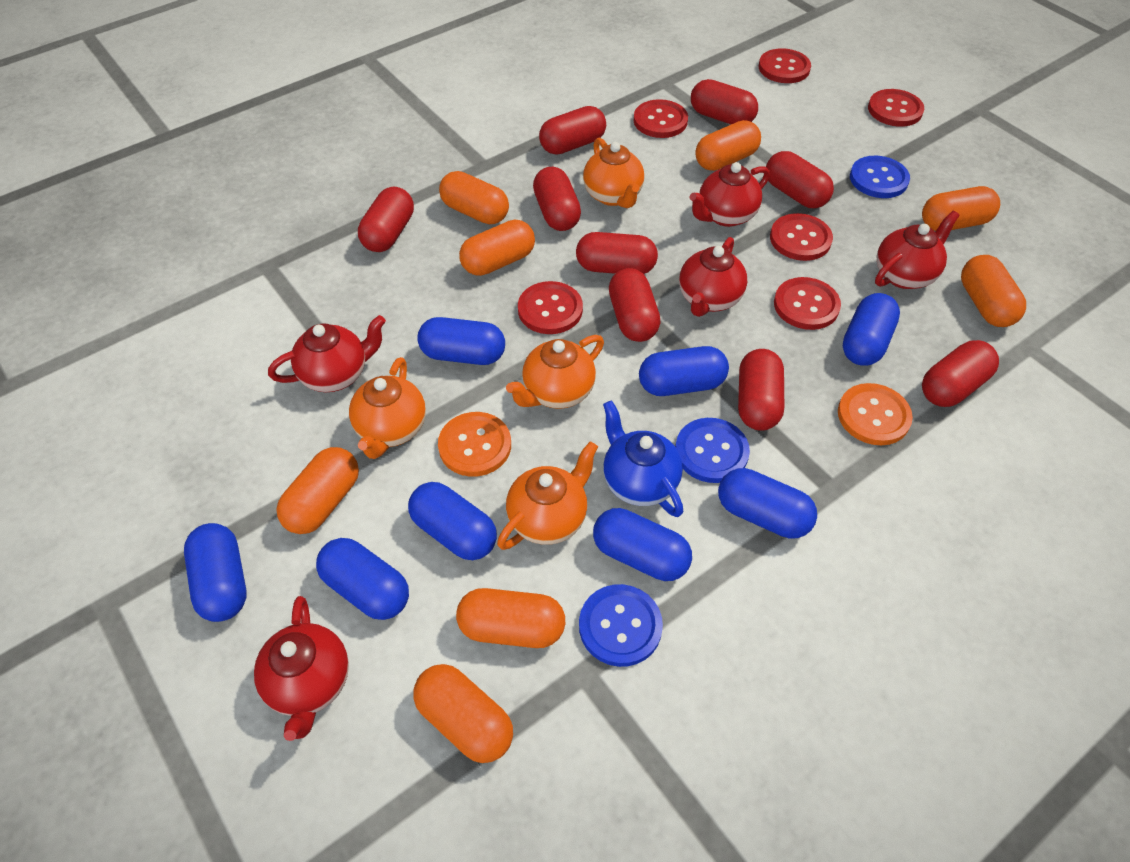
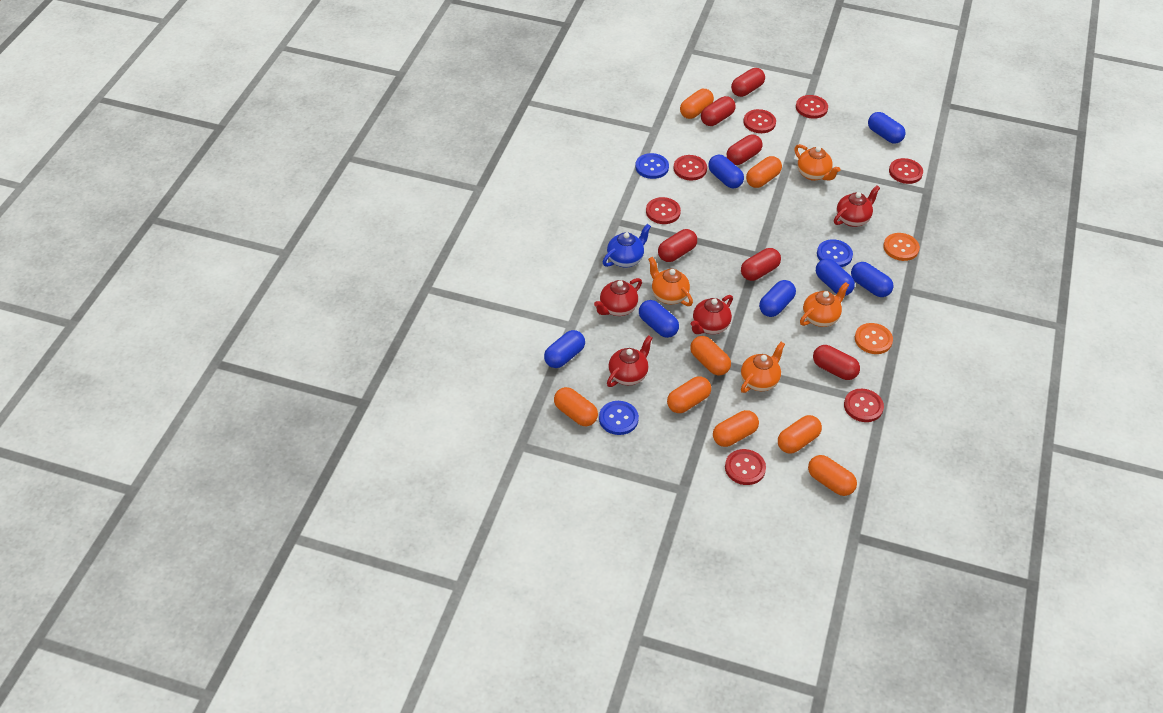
blue capsule: [184,523,247,622] [316,538,409,620] [408,482,497,560] [417,317,505,365] [593,508,692,581] [639,346,729,396] [718,468,817,539] [843,293,900,366] = 8 -> [544,330,585,368] [639,300,679,338] [708,155,744,188] [759,280,796,317] [816,258,855,296] [851,262,894,297] [868,112,906,144] = 7
red button: [518,281,583,334] [634,99,688,138] [759,48,811,83] [770,213,833,261] [774,277,841,330] [868,89,924,127] = 6 -> [646,197,681,224] [674,155,707,181] [725,449,766,485] [743,109,776,133] [796,95,828,119] [844,389,884,422] [889,158,923,184] = 7
red capsule: [358,187,414,252] [533,167,581,231] [539,106,606,155] [576,232,658,274] [609,268,661,342] [691,79,758,124] [738,349,784,431] [766,151,834,208] [922,340,999,407] = 9 -> [658,229,697,262] [701,96,736,126] [727,134,763,165] [731,68,765,97] [741,248,781,281] [813,345,860,380] = 6
red teapot: [254,596,349,741] [268,315,386,392] [679,237,747,317] [690,162,770,227] [875,210,960,289] = 5 -> [594,278,642,316] [607,335,652,387] [691,295,733,334] [834,185,880,227] = 4

